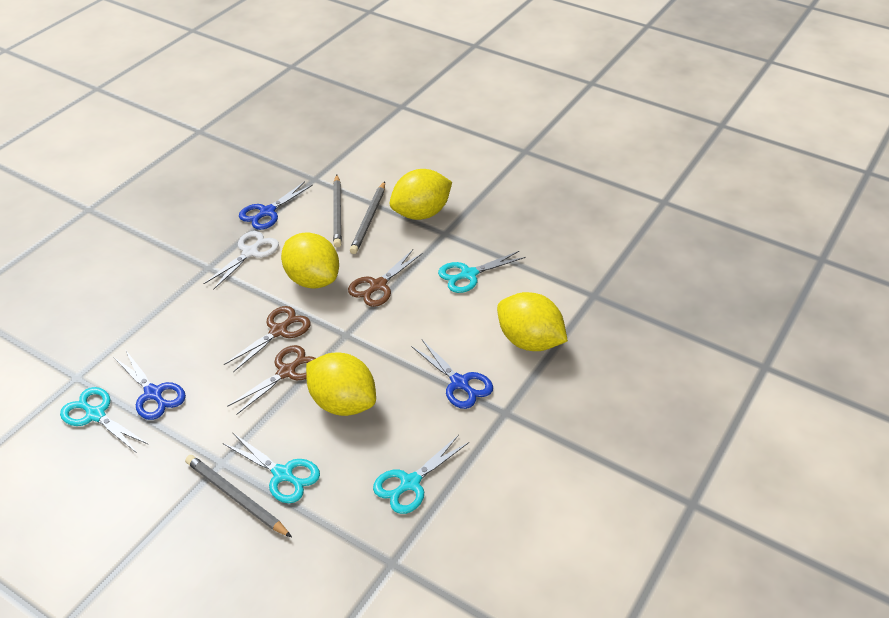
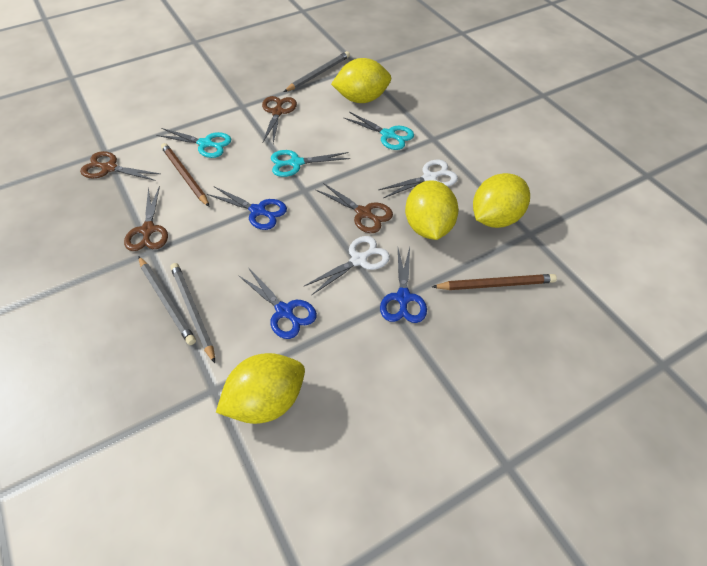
brown pencil: none = 0 -> [161,143,210,207] [432,274,557,290] = 2
brown scissors: [224,306,311,372] [227,345,316,415] [348,249,423,307] = 3 -> [80,151,161,181] [124,186,168,251] [262,96,297,143] [316,183,393,233] = 4
turquoise scissors: [60,387,149,453] [223,433,320,503] [373,435,469,514] [438,251,526,293] = 4 -> [156,128,231,158] [271,150,351,177] [344,112,414,150] = 3
white scissors: [204,231,279,290] = 1 -> [304,236,390,296] [378,160,458,198] = 2

